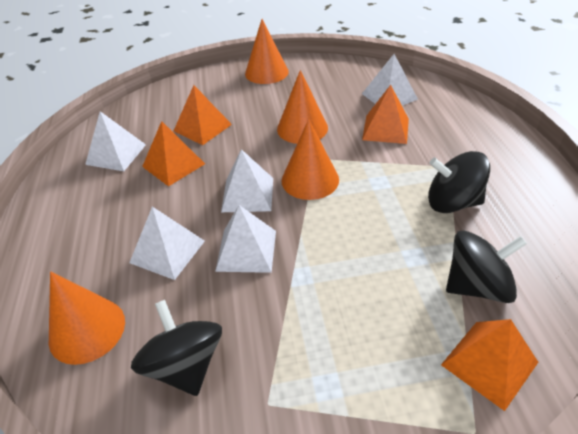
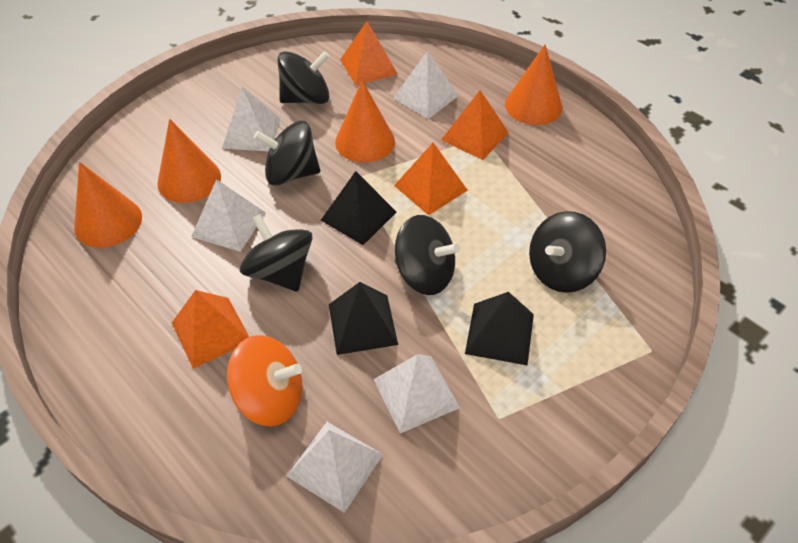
black pyramid: none = 0 -> [321,171,396,245] [329,282,398,355] [465,292,534,365] = 3
black spinning top: [131,300,222,396] [428,151,490,213] [446,230,527,303] = 3 -> [240,214,313,292] [254,121,320,186] [278,51,330,104] [395,215,460,295] [529,211,606,293] = 5
orange spinning top: none = 0 -> [227,335,302,426] = 1

